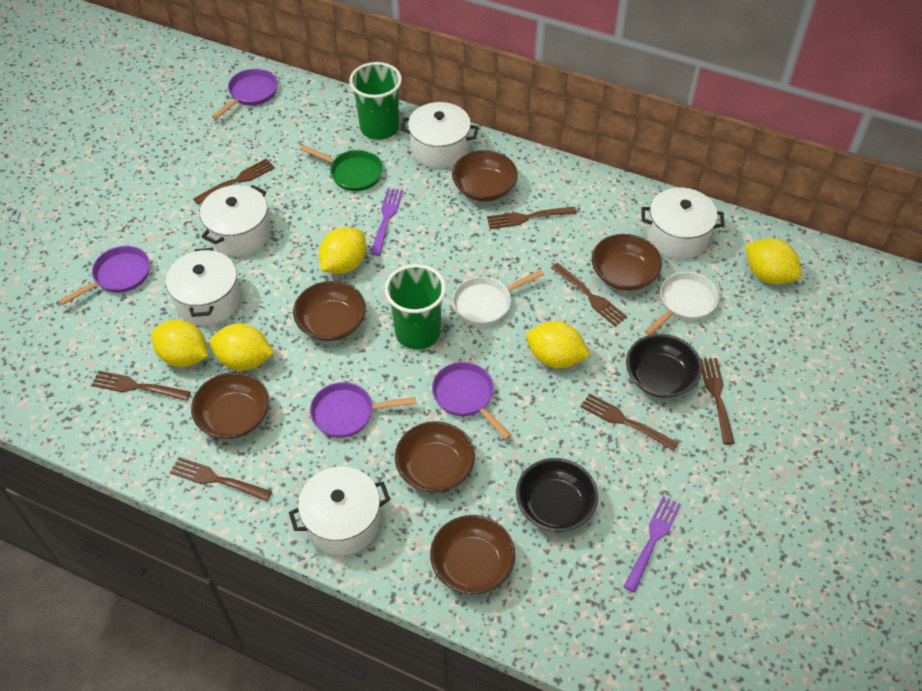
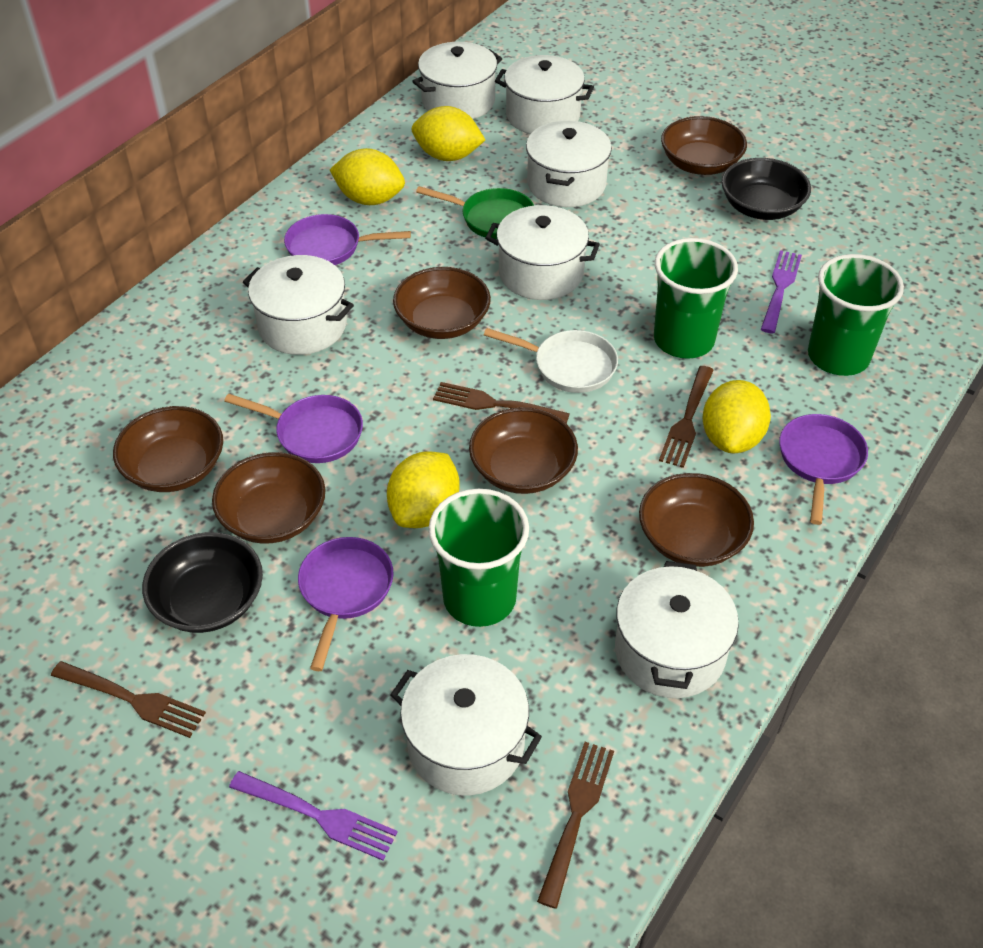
brown fork: [91,371,190,401] [170,457,272,501] [193,159,275,204] [487,207,577,229] [551,263,627,327] [580,393,679,451] [701,358,735,445] = 7 -> [51,661,206,738] [433,382,570,423] [537,742,614,909] [659,366,714,468] = 4
green cup: [349,62,402,140] [385,264,446,350] = 2 -> [428,489,529,627] [654,238,738,359] [808,254,904,376] = 3
white pan: [453,270,544,326] [645,272,719,335] = 2 -> [484,328,618,393] = 1
white pot: [166,248,241,326] [200,185,271,257] [289,466,390,556] [400,102,478,169] [641,188,725,259] = 5 -> [243,255,354,355] [390,654,542,795] [412,42,502,119] [485,205,600,300] [495,55,594,134] [526,121,612,207] [615,561,739,698] = 7
yellow lemon: [151,320,208,367] [209,324,274,370] [319,227,366,274] [526,321,590,368] [745,238,802,284] = 5 -> [330,148,405,205] [387,451,460,528] [412,106,485,161] [702,380,771,453] = 4

